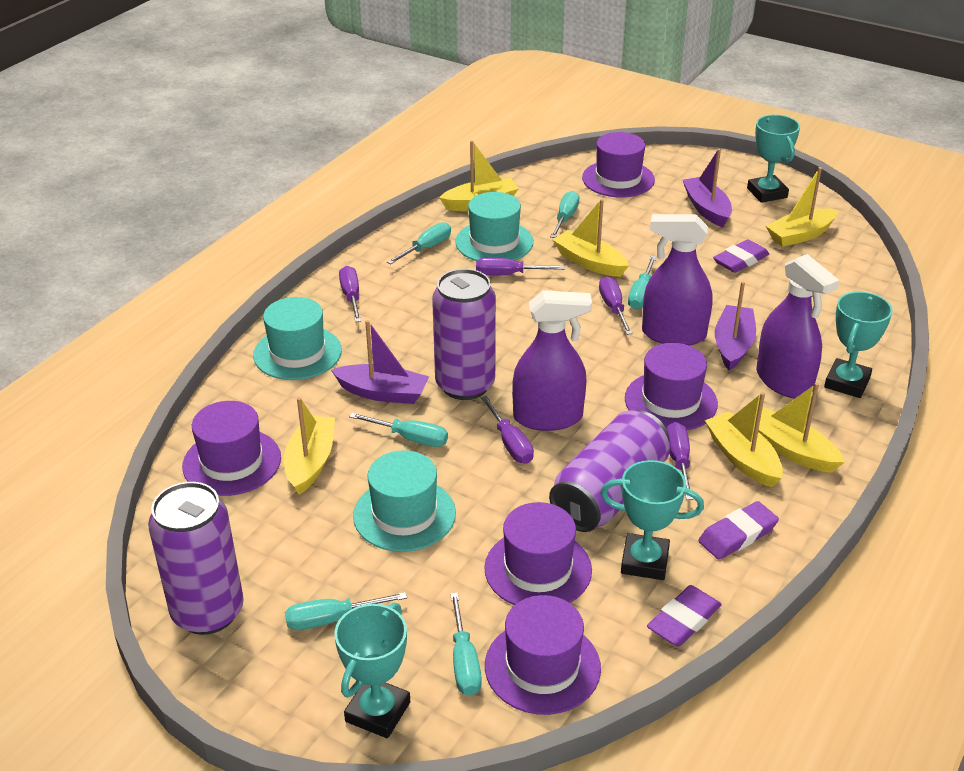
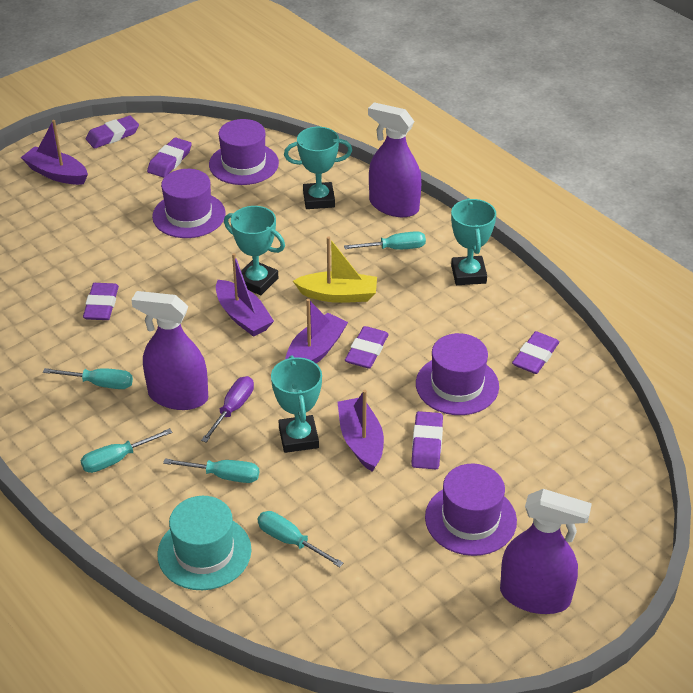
purple boat: [331,320,429,404] [683,149,732,227] [715,281,756,371] = 3 -> [21,120,88,185] [216,253,274,337] [285,299,348,363] [338,390,384,472] = 4
purple can: [148,482,244,635] [432,269,496,400] [549,411,670,532] = 3 -> none = 0
purple eraser: [647,585,722,646] [698,501,779,560] [713,239,769,273] = 3 -> [83,283,119,320] [86,116,139,149] [147,137,192,178] [345,326,389,368] [411,411,443,469] [512,331,559,374] = 6
purple hat: [182,401,281,496] [484,502,592,605] [485,595,601,715] [582,132,655,197] [625,343,718,430] = 5 -> [152,169,226,238] [209,119,279,185] [416,333,499,415] [425,464,517,556] = 4
purple screwdriver: [339,266,361,322] [476,258,565,276] [481,396,534,464] [599,277,633,335] [666,422,694,500] = 5 -> [201,376,254,443] = 1
turquoise hat: [253,297,342,380] [353,450,456,552] [455,192,533,261] = 3 -> [157,496,251,590] = 1
turquoise screwdriver: [285,592,407,630] [349,413,448,447] [387,222,451,264] [450,592,482,696] [550,191,580,238] [628,256,656,310] = 6 -> [43,368,133,389] [80,428,172,473] [163,459,259,483] [258,511,343,567] [344,231,426,250] = 5
yellow boat: [284,397,335,495] [439,140,519,211] [553,199,629,277] [705,392,783,487] [758,383,845,473] [766,167,838,247] = 6 -> [293,237,377,303] = 1

